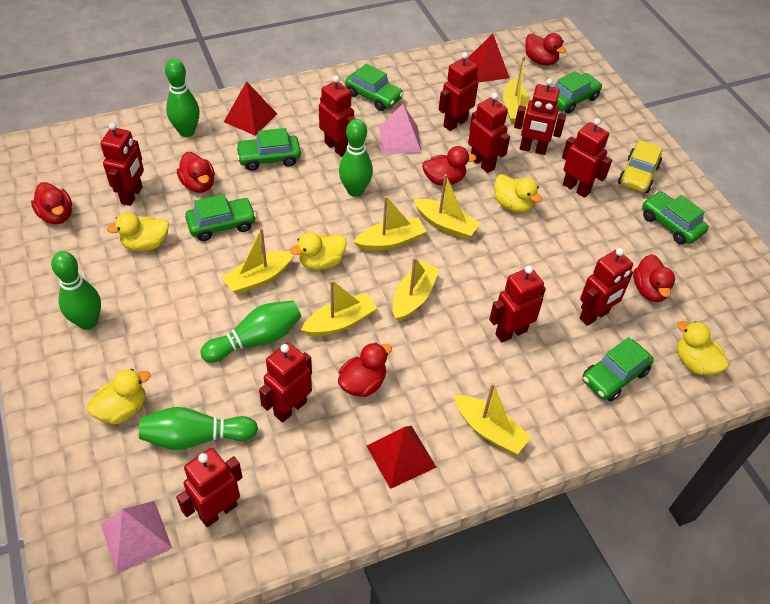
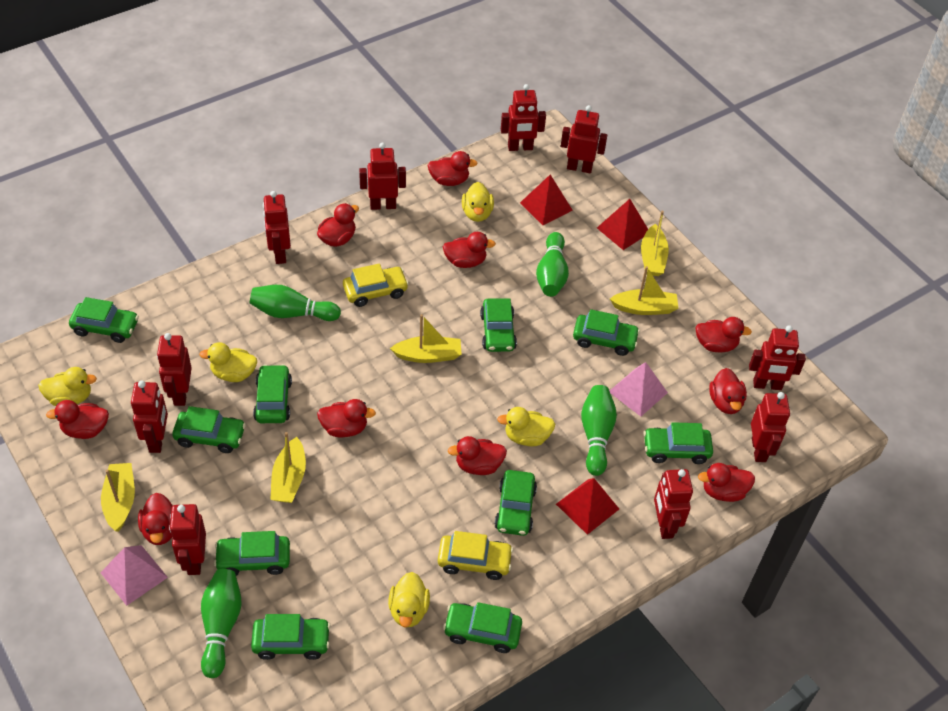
green bowling pin: [51,251,101,330] [139,407,258,450] [165,59,200,137] [200,300,301,363] [339,119,373,197] = 5 -> [201,569,242,678] [250,285,341,321] [536,232,569,297] [581,385,617,476] = 4
green car: [185,194,256,241] [236,128,301,171] [345,64,404,111] [555,71,602,114] [582,337,654,402] [642,191,709,245] = 6 -> [69,297,139,343] [172,406,246,453] [214,531,290,576] [251,614,331,660] [253,364,292,423] [443,602,522,653] [480,298,517,352] [495,470,537,536] [573,309,640,356] [643,422,713,464] = 10
red duck: [31,182,72,224] [177,152,215,193] [338,342,392,397] [422,146,477,186] [525,33,566,66] [633,254,675,302] = 6 -> [46,400,109,439] [138,493,173,545] [317,203,359,247] [317,399,376,438] [427,151,478,186] [443,232,496,268] [448,436,507,475] [696,317,752,353] [698,463,755,502] [709,368,747,414] = 10
yellow boat: [222,228,293,294] [301,280,377,337] [354,196,426,251] [393,257,440,321] [414,174,481,239] [454,383,532,454] [503,57,530,124] = 7 -> [101,463,135,532] [270,432,306,503] [390,314,462,363] [610,266,678,315] [641,211,669,276] = 5
yellow car: [618,140,662,193] = 1 -> [343,264,409,307] [438,531,513,580] = 2

